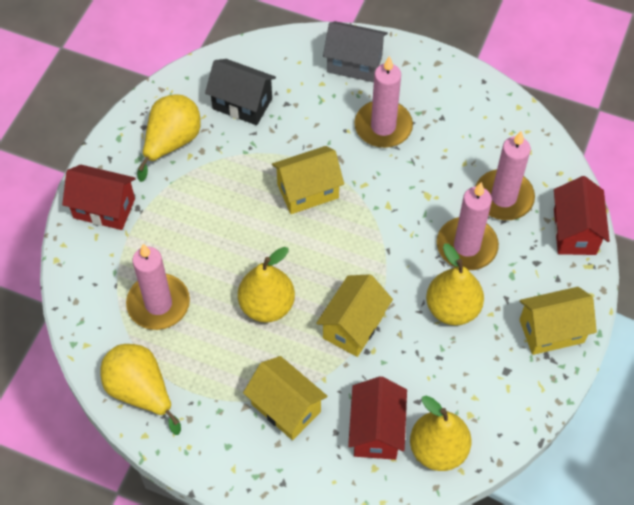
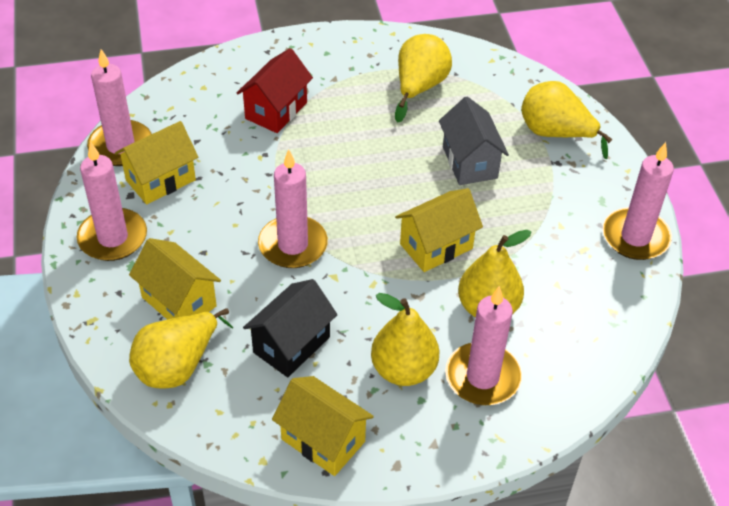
pink candle: [126,244,190,330] [354,56,413,148] [437,182,499,270] [475,131,535,220] = 4 -> [77,141,147,261] [87,49,152,166] [258,150,328,268] [445,286,522,405] [603,142,674,260] = 5
red house: [62,165,136,230] [348,376,407,460] [554,176,610,255] = 3 -> [237,48,313,133] = 1

